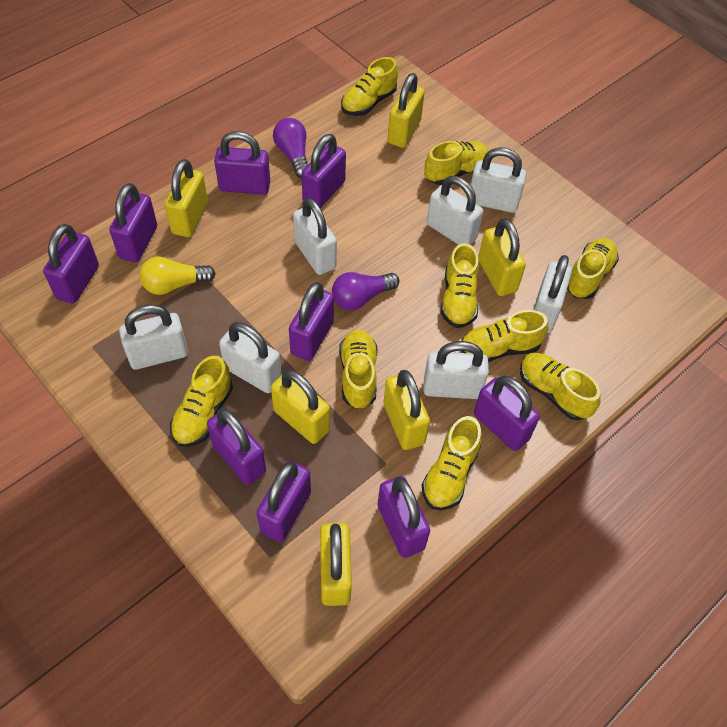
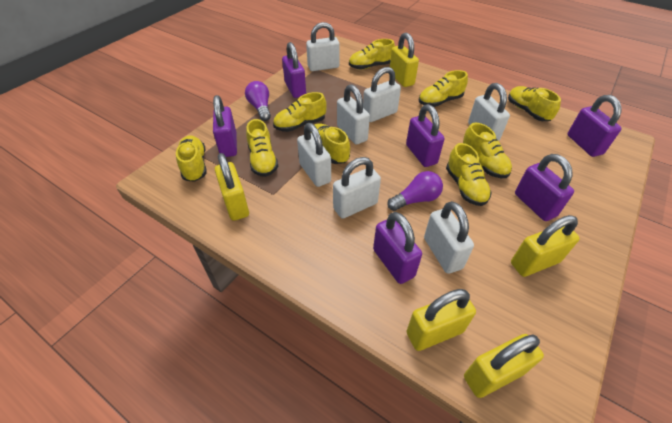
purple padlock: [43,224,99,304] [109,183,157,262] [207,408,266,485] [214,131,270,195] [256,461,311,542] [289,282,334,361] [302,134,346,208] [378,476,430,558] [474,376,540,451] = 9 -> [213,95,237,157] [282,42,306,98] [373,212,422,284] [406,104,444,167] [515,154,574,221] [567,95,622,157] = 6
yellow light bulb: [140,256,216,295] = 1 -> none = 0
yellow padlock: [165,159,208,237] [271,370,330,444] [320,523,352,606] [384,370,430,450] [387,73,425,148] [478,218,526,296] = 6 -> [215,153,249,221] [390,33,419,87] [406,289,476,351] [464,334,544,398] [511,215,580,277] = 5

